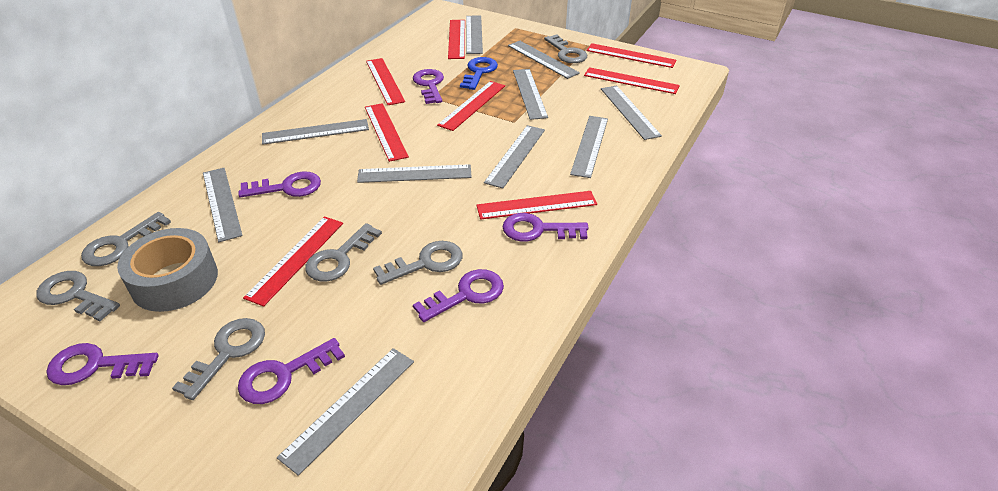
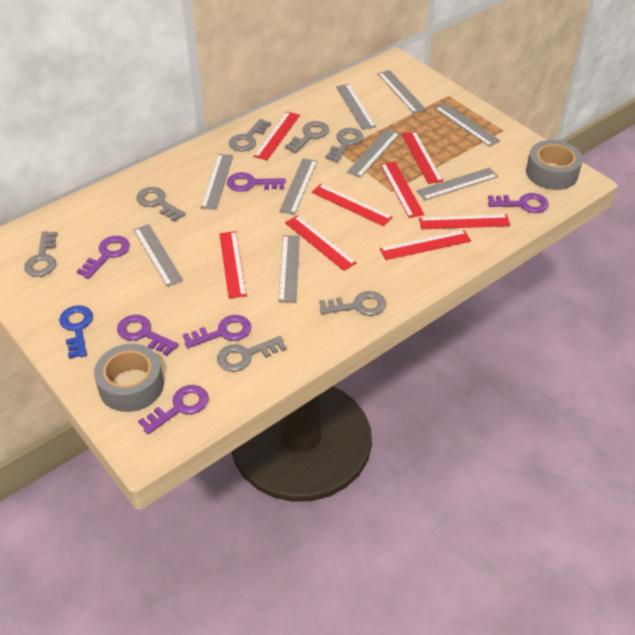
grey key: [36,271,120,321] [81,212,171,266] [172,318,265,400] [305,223,382,281] [373,241,463,285] [544,34,587,63] = 6 -> [24,231,58,277] [136,187,186,222] [217,336,287,372] [229,119,271,152] [285,121,329,153] [319,291,386,316] [325,128,363,162] = 7
grey ruler: [203,168,243,242] [262,119,369,145] [277,348,414,476] [357,164,471,183] [466,15,483,54] [484,125,545,188] [508,41,580,79] [513,69,548,120] [570,116,608,178] [601,86,662,140] = 10 -> [133,224,183,287] [201,154,233,210] [278,235,300,302] [279,158,317,215] [336,84,376,130] [347,129,400,178] [378,70,426,113] [417,167,498,200] [435,103,500,147] = 9
grey tape: [117,228,218,312] = 1 -> [94,344,164,412] [526,140,583,190] = 2

